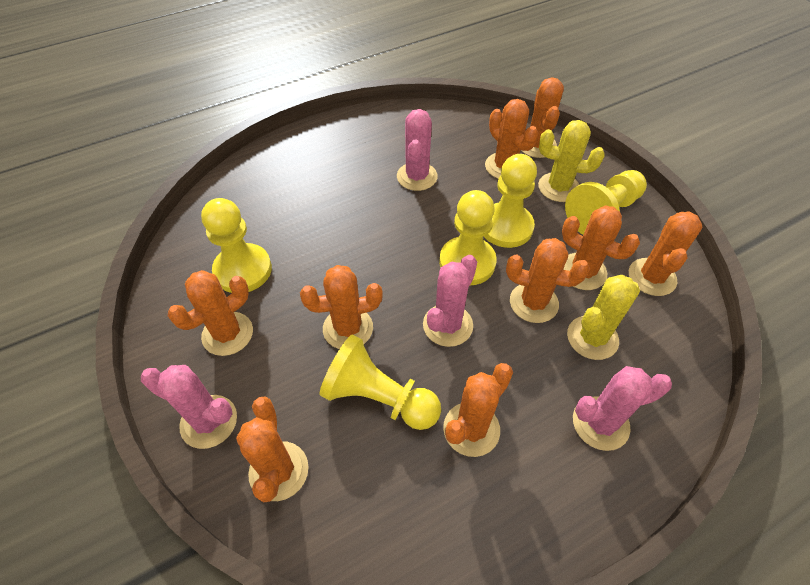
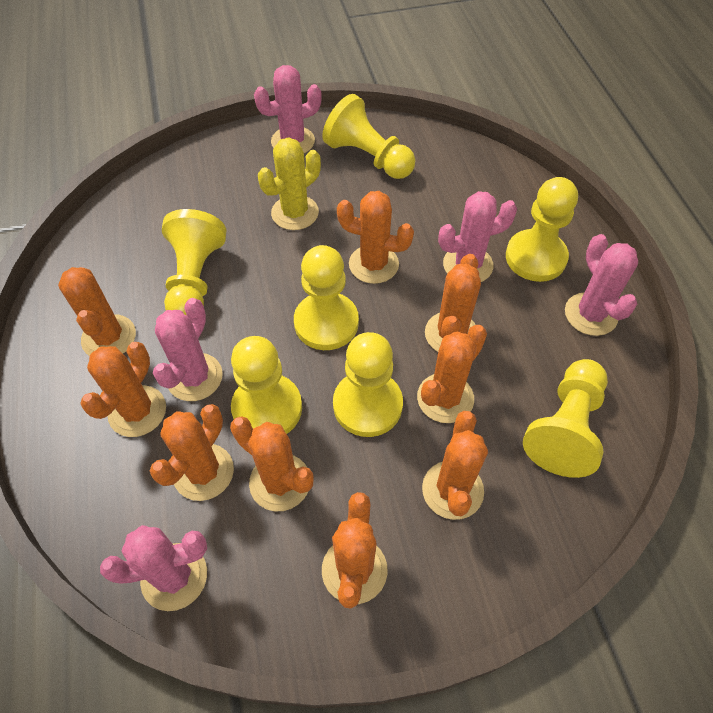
pink cactus: [141,365,237,449] [397,109,438,191] [423,255,477,347] [573,366,672,451] = 4 -> [100,525,207,611] [153,298,223,401] [254,65,322,153] [438,191,517,282] [565,234,638,336] = 5
yellow cactus: [538,120,604,202] [567,275,640,360] = 2 -> [258,137,321,230] = 1
yellow pawn: [201,198,272,293] [320,334,441,430] [439,190,497,285] [484,154,537,248] [565,170,647,235] = 5 -> [162,209,226,316] [231,336,302,434] [294,245,359,350] [322,94,415,179] [333,332,403,437] [506,177,578,282] [523,359,608,478] = 7

